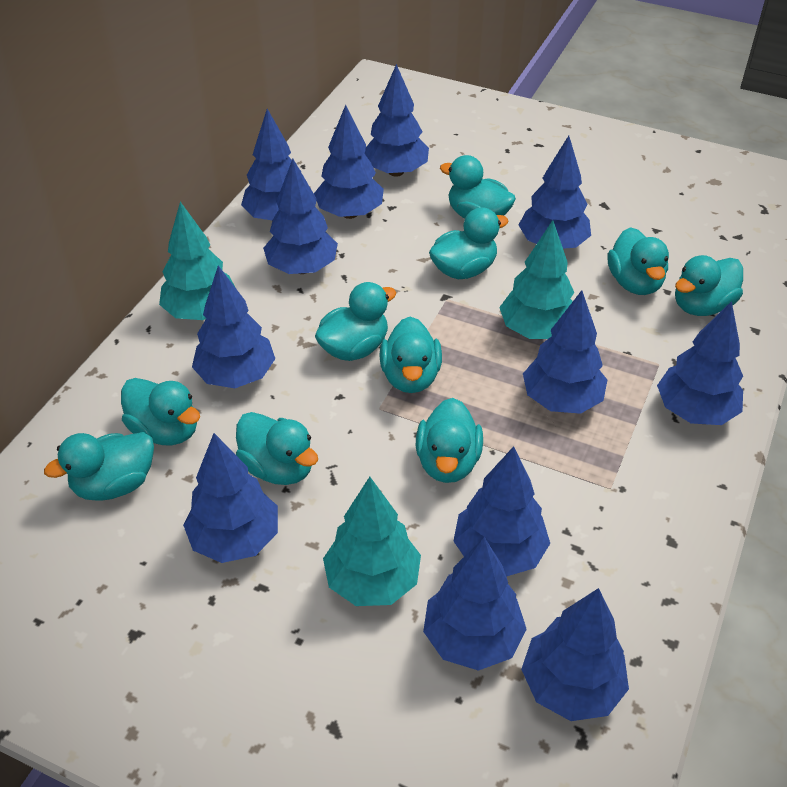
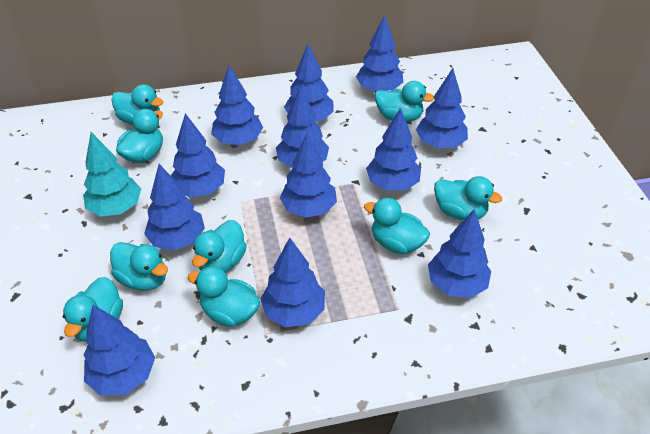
turquoise duck: [44,432,154,501] [121,378,200,445] [236,412,318,485] [315,282,396,361] [379,317,442,393] [416,398,483,483] [429,207,508,279] [440,155,516,219] [608,227,669,295] [675,255,743,316] = 10 -> [63,277,123,341] [110,242,168,291] [111,84,163,125] [116,109,163,163] [188,266,260,327] [192,220,247,272] [364,198,430,254] [375,81,434,122] [434,176,502,220] = 9
turquoise tree: [159,202,236,320] [323,477,421,606] [499,220,574,339] = 3 -> [83,132,141,217] = 1

